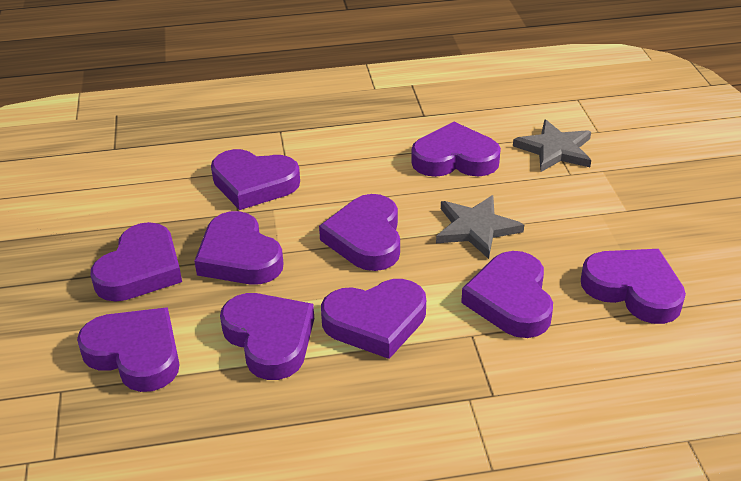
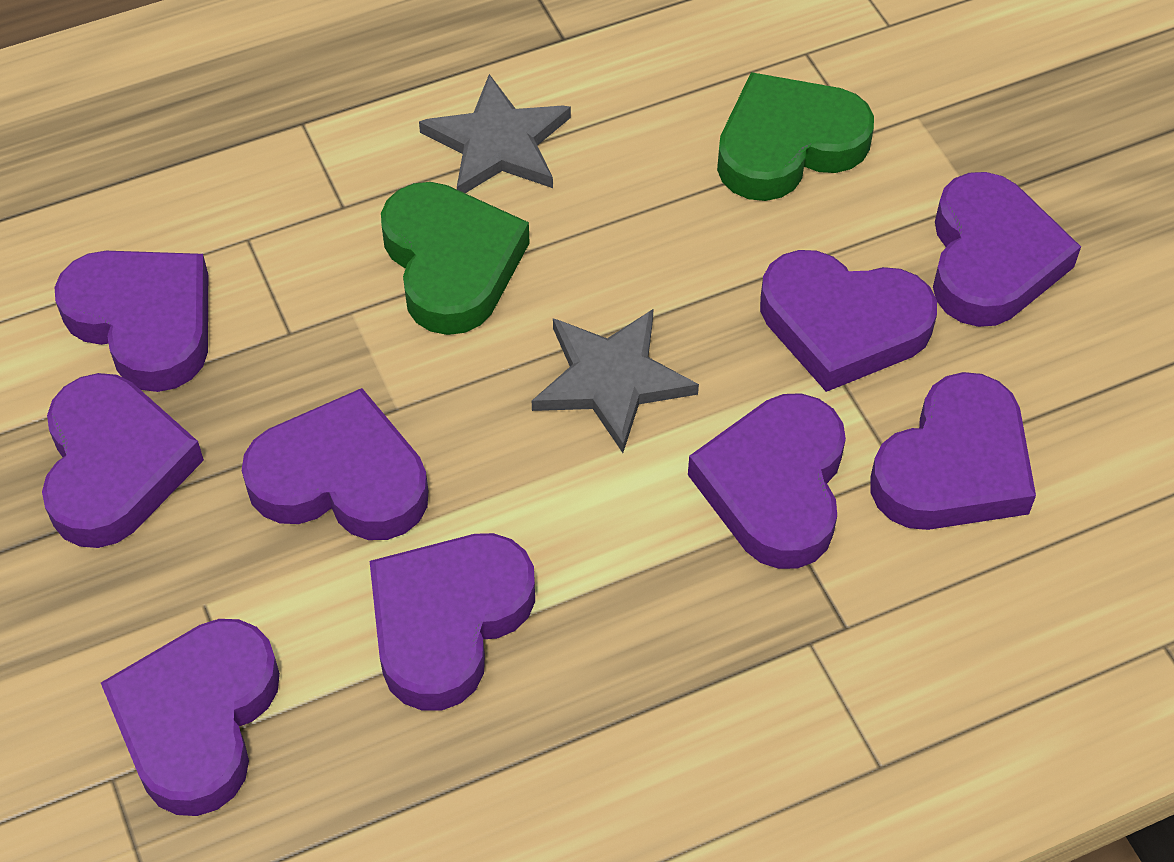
green heart: none = 0 -> [381,182,530,335] [717,72,874,201] = 2
purple heart: [77,307,180,392] [91,222,182,302] [194,211,284,285] [211,149,300,210] [220,293,314,380] [319,194,400,271] [321,279,426,359] [411,122,501,177] [461,251,553,338] [581,249,686,324] = 10 -> [42,373,204,548] [54,251,208,392] [101,619,280,816] [242,388,428,540] [370,533,535,711] [688,393,846,569] [760,250,937,392] [870,372,1036,530] [933,172,1081,327] = 9

